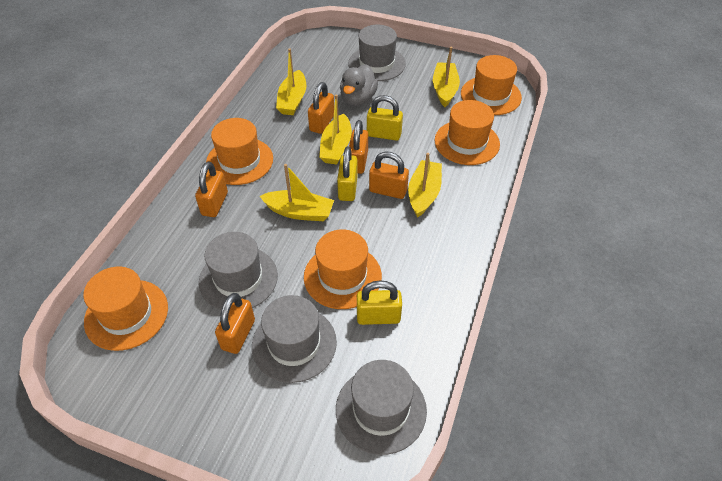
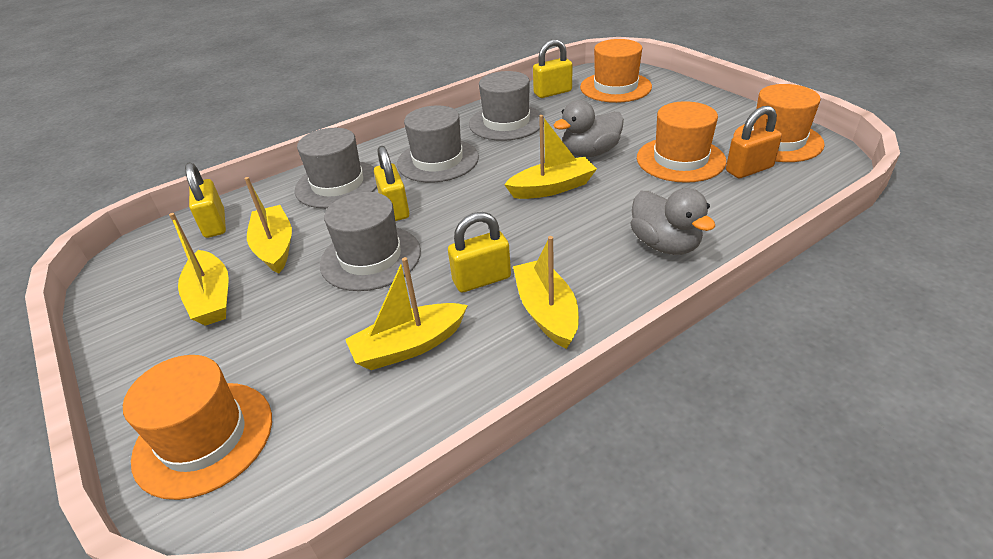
grey duck: [340,64,378,106] = 1 -> [554,100,624,157] [631,188,715,255] = 2
orange hat: [83,266,168,351] [206,118,273,185] [304,229,382,309] [435,100,500,165] [461,55,522,115] = 5 -> [123,355,272,500] [580,39,652,103] [637,101,727,183] [734,84,825,162] = 4
orange padlock: [195,162,228,217] [215,293,255,354] [308,82,334,134] [349,120,368,174] [369,152,409,199] = 5 -> [726,106,782,178] = 1
yellow padlock: [337,146,358,201] [357,281,402,325] [367,95,403,141] = 3 -> [185,162,226,238] [374,146,409,221] [448,212,511,292] [533,39,573,98] = 4

